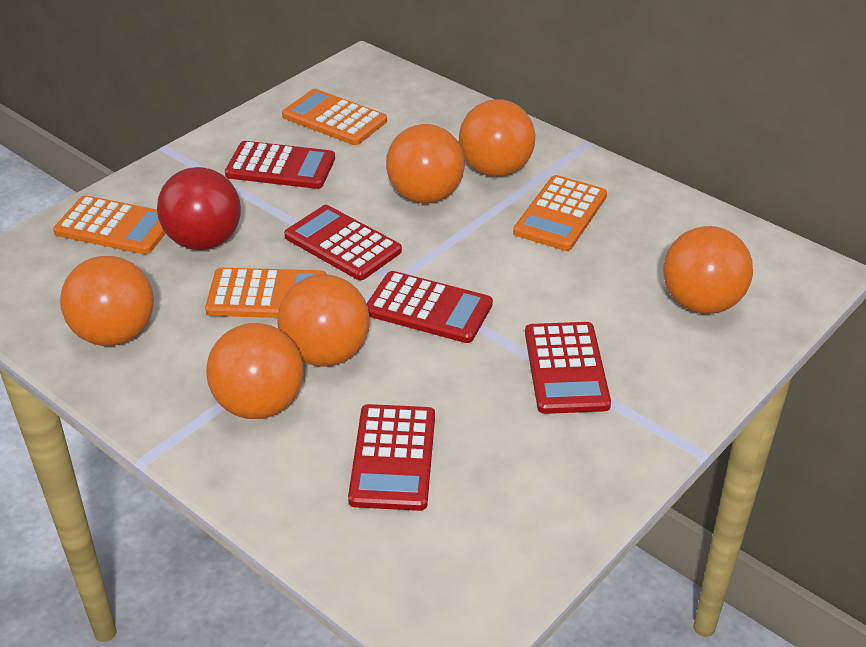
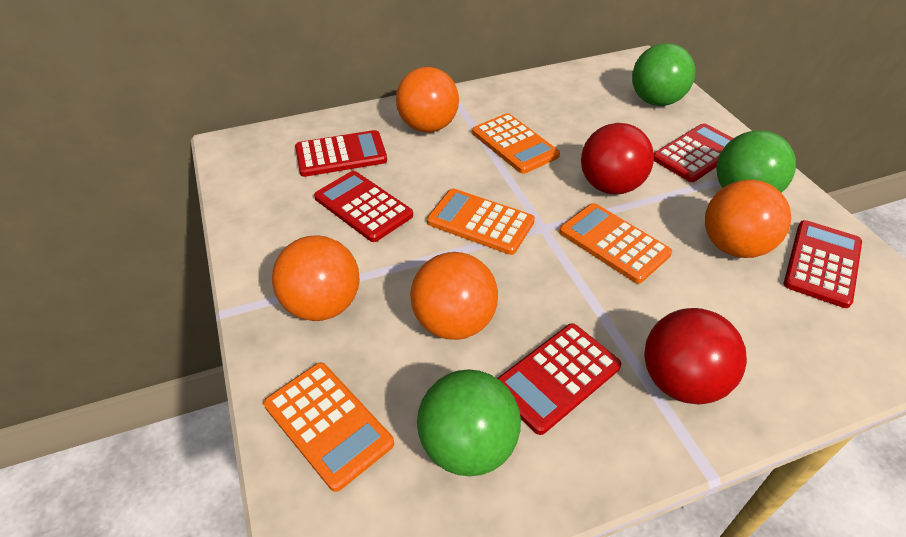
green ball: none = 0 -> [417,369,521,476] [632,43,695,106] [716,130,796,193] = 3
orange ball: [60,256,154,346] [206,323,304,419] [277,275,370,367] [386,124,465,203] [459,99,535,177] [663,226,753,314] = 6 -> [272,236,360,321] [396,67,459,132] [410,252,498,340] [705,180,791,258] = 4
red ball: [157,167,241,250] = 1 -> [581,123,654,195] [644,308,747,405] = 2

